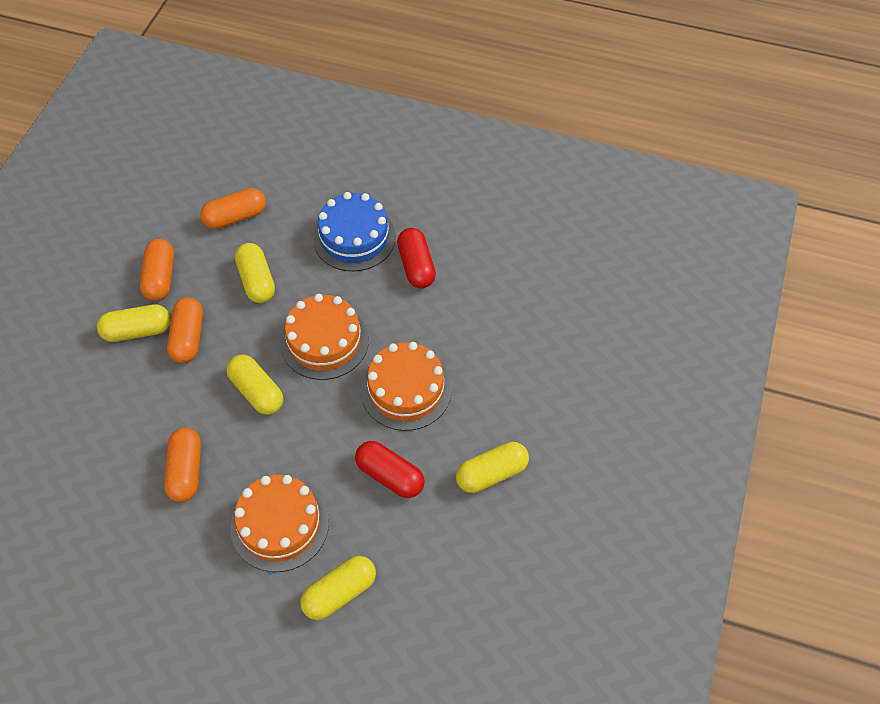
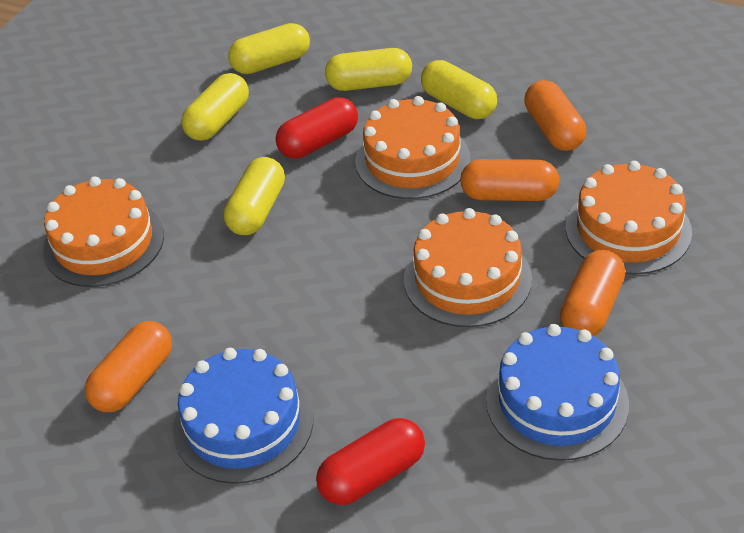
blue cake: [313,192,396,271] = 1 -> [173,348,313,484] [486,324,629,461] = 2
orange cake: [230,475,329,572] [280,294,369,380] [361,342,452,431] = 3 -> [43,176,164,287] [355,96,470,199] [404,208,532,327] [566,161,692,275] = 4

